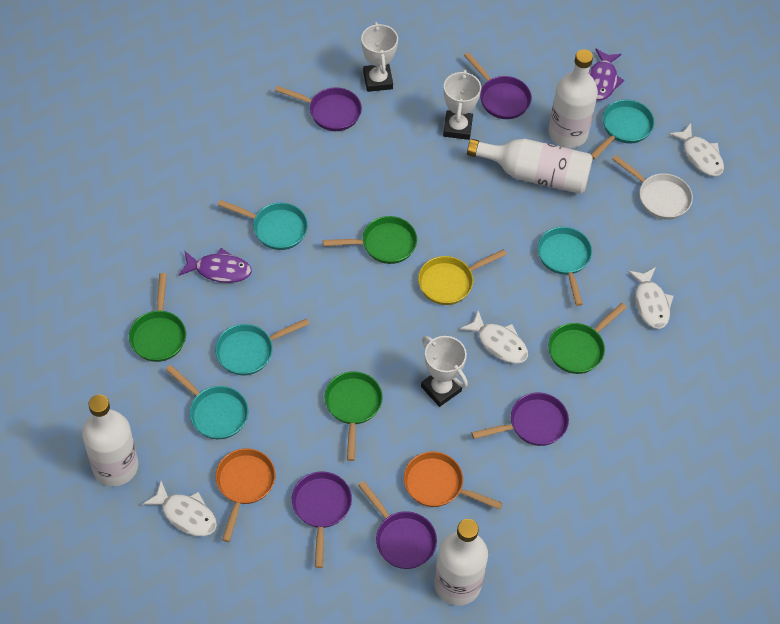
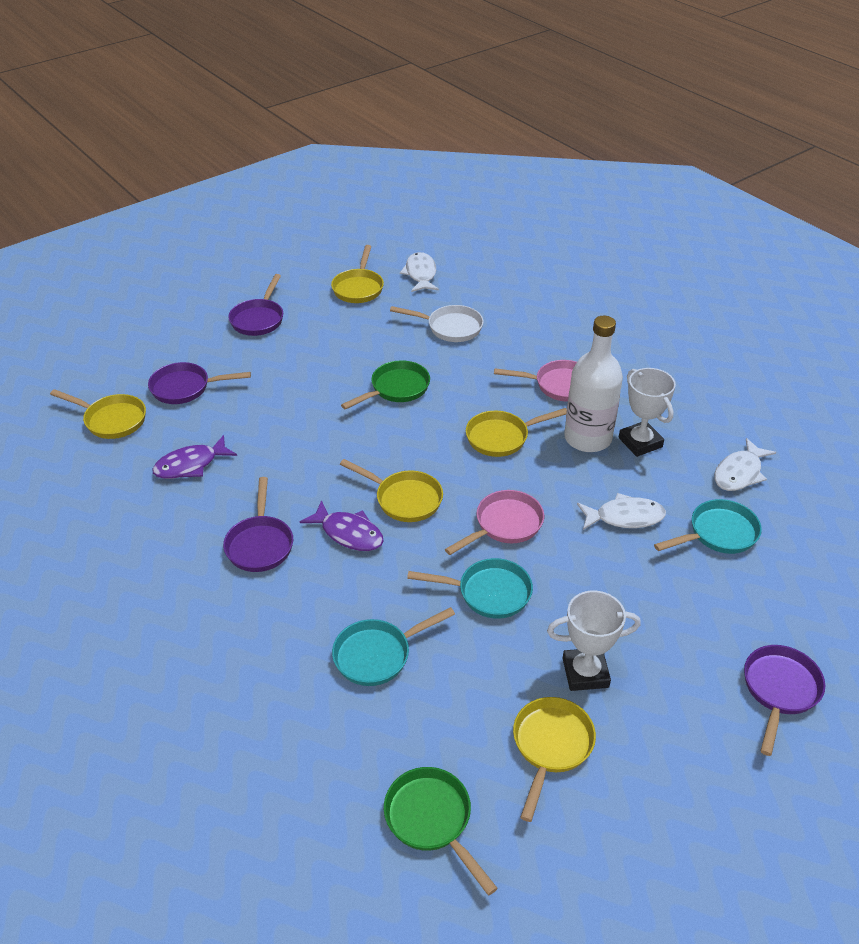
green pan: [129,273,186,362] [323,216,417,264] [325,371,383,461] [548,303,627,374] = 4 -> [341,360,430,410] [384,767,498,895] = 2
orange pan: [215,448,275,542] [404,452,503,510] = 2 -> none = 0
pink pan: none = 0 -> [445,490,544,555] [494,360,577,402] = 2
purple pan: [275,86,362,131] [292,471,352,568] [358,481,437,569] [464,52,532,119] [471,392,569,446] = 5 -> [148,362,251,404] [223,477,293,572] [228,274,283,336] [744,645,825,756] = 4
turquoise pan: [165,365,248,439] [215,318,309,375] [218,200,308,250] [538,227,592,306] [591,100,654,160] = 5 -> [332,607,455,686] [407,558,533,619] [654,499,762,554] = 3
white bottle: [82,395,138,486] [434,519,488,606] [467,139,593,194] [549,49,598,148] = 4 -> [564,316,623,452] = 1
white fish: [142,481,217,536] [460,311,528,364] [628,267,674,329] [669,123,724,176] = 4 -> [400,252,439,292] [577,493,666,530] [714,438,776,491] = 3
white trophy: [361,22,398,92] [421,336,468,407] [443,70,481,140] = 3 -> [547,591,641,691] [619,368,676,457] = 2
yellow pan: [418,249,507,305] = 1 -> [50,389,146,439] [331,245,384,303] [340,459,443,522] [466,408,567,457] [513,697,596,822] = 5

